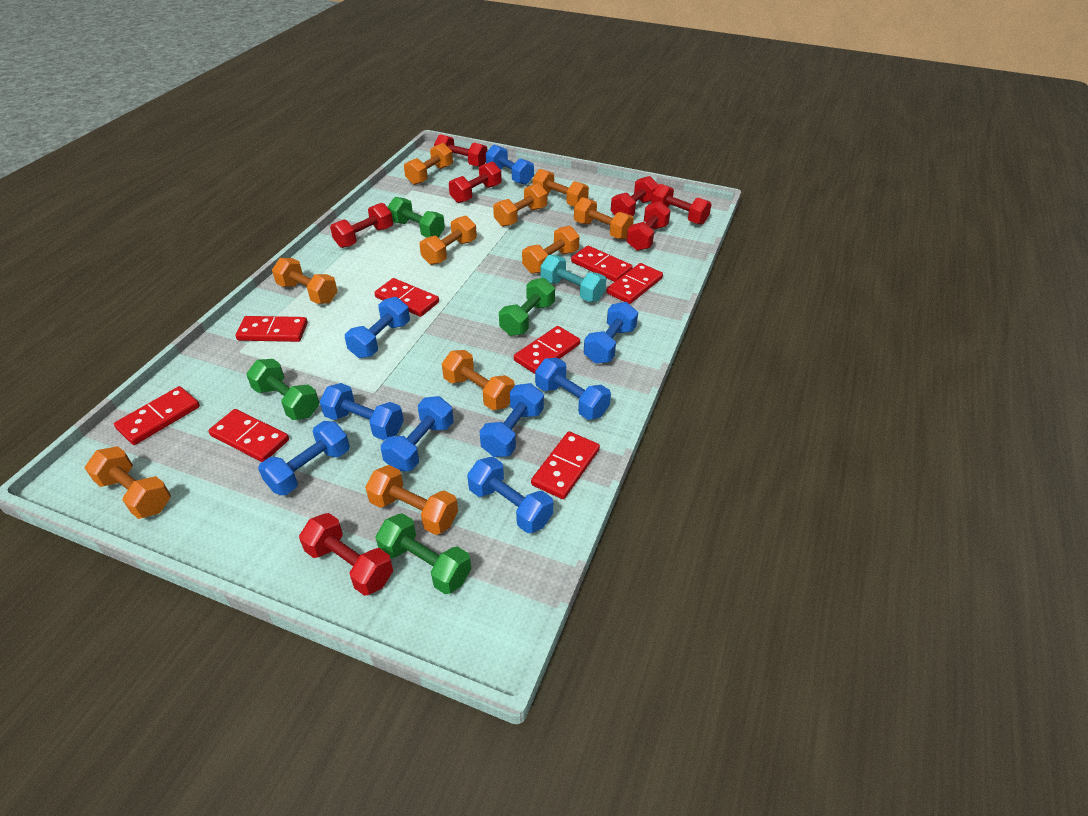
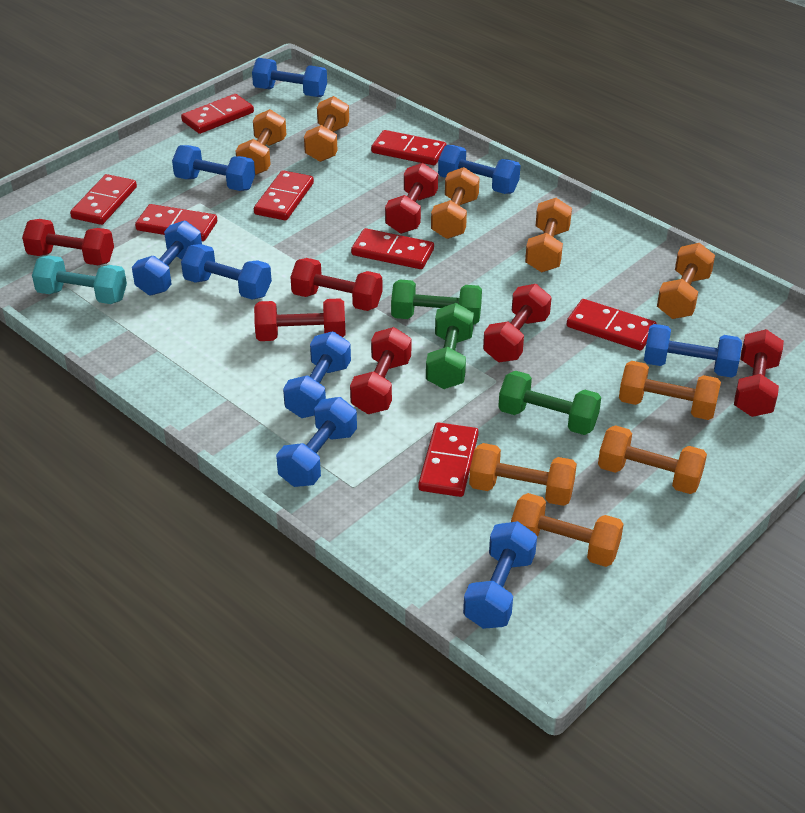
green dumbbell: [246,359,319,420] [375,513,471,594] [387,197,445,238] [499,278,555,336] = 4 -> [391,279,482,325] [426,303,474,389] [498,371,601,435] = 3
orange dumbbell: [85,446,171,519] [272,258,338,304] [365,465,458,535] [404,143,453,185] [419,215,477,265] [442,350,515,410] [493,183,547,227] [522,226,580,274] [533,169,589,207] [574,197,634,239] = 10 -> [236,109,286,175] [304,96,349,162] [431,167,480,239] [469,443,577,506] [511,493,624,567] [525,198,572,272] [598,425,707,494] [619,361,721,420] [657,243,715,319] = 9

